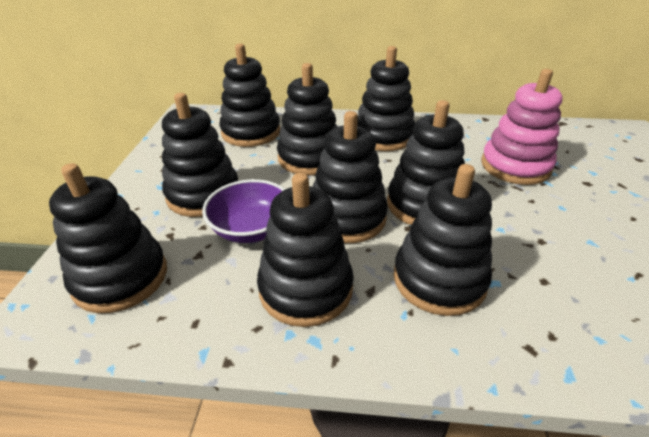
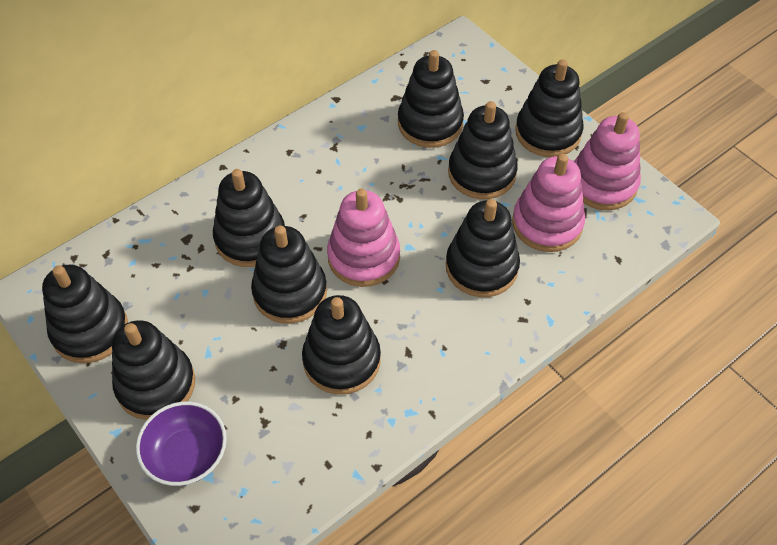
pink stacking toy: [481,69,563,185] = 1 -> [327,189,400,287] [512,154,585,252] [574,112,641,210] = 3

